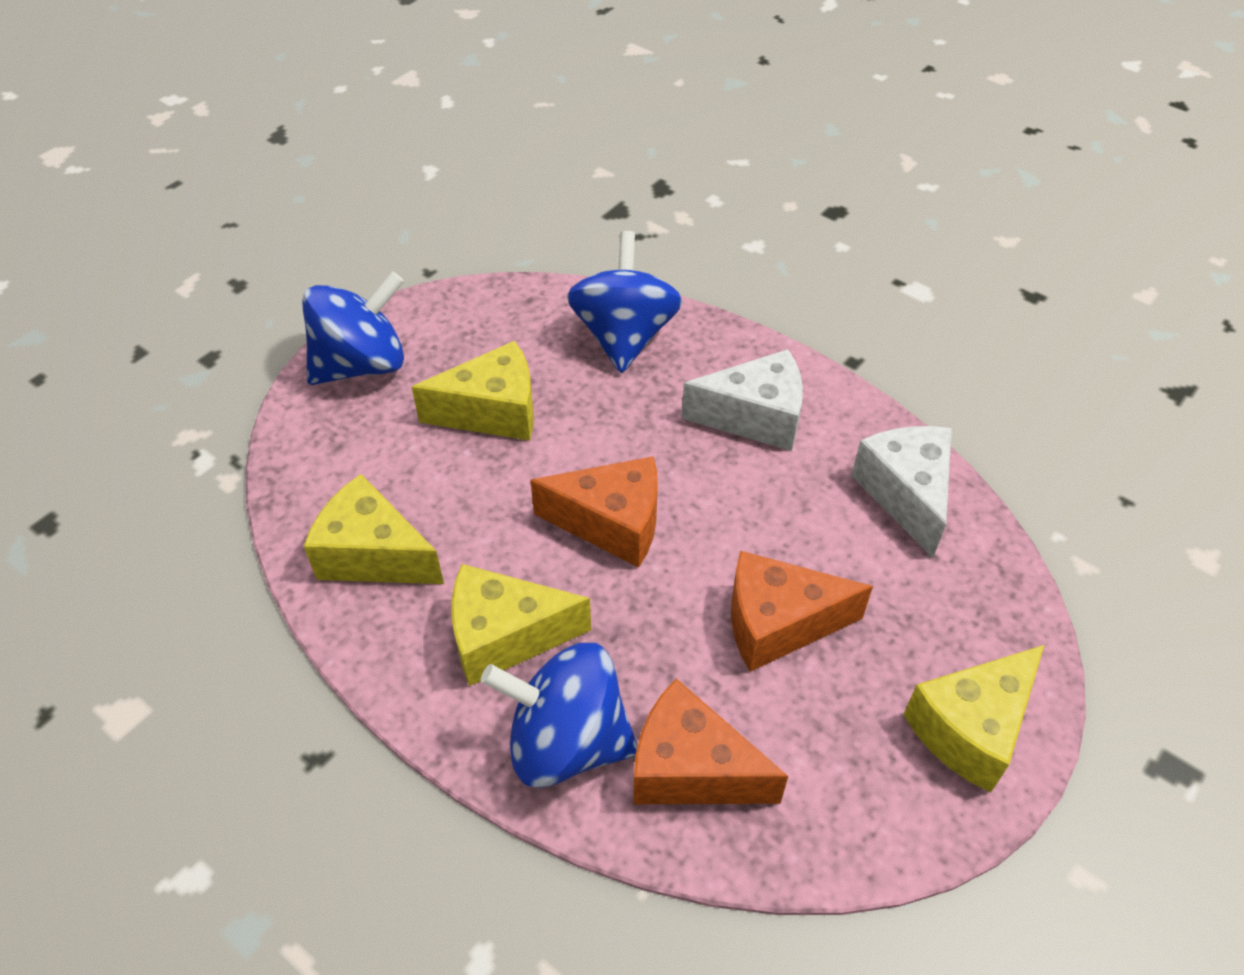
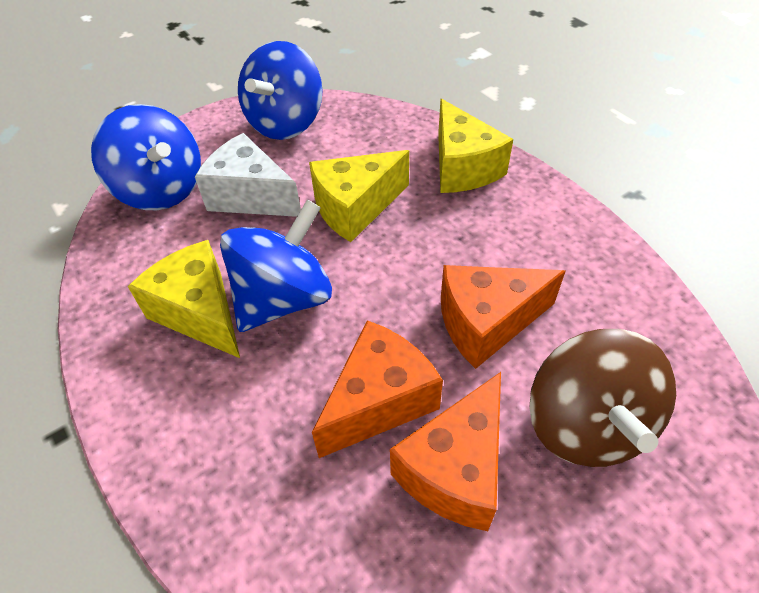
brown spinning top: none = 0 -> [530,329,676,467] = 1
white cheese: [682,349,803,451] [851,426,952,558] = 2 -> [195,133,301,217] = 1
yellow cheese: [304,474,444,584] [411,341,534,441] [451,564,591,686] [903,645,1044,793] = 4 -> [128,240,240,358] [309,150,409,242] [438,99,513,193] = 3

